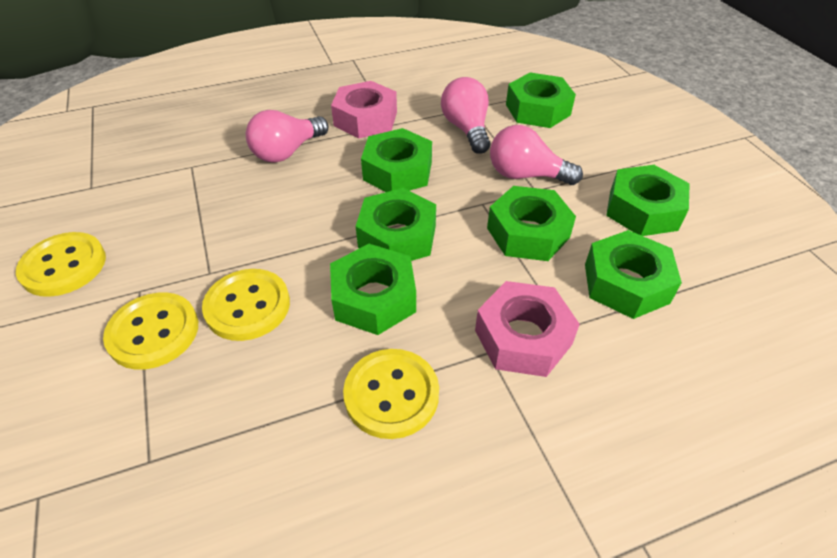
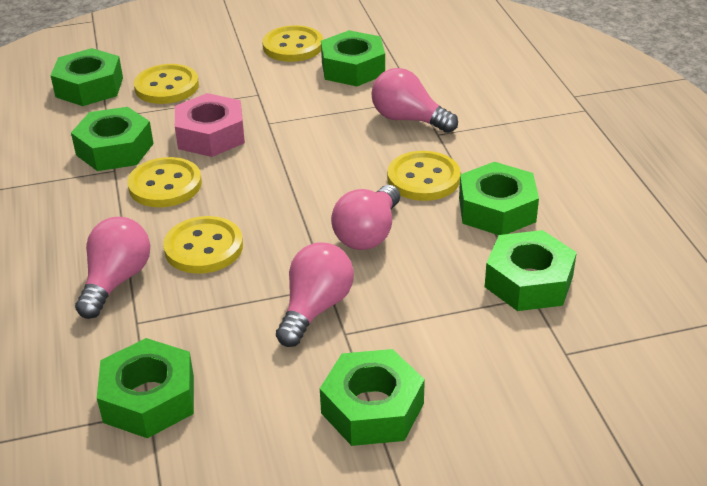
pink light bulb: [246,110,328,163] [441,77,490,154] [490,125,583,185] = 3 -> [75,217,150,319] [276,242,354,347] [331,185,400,250] [371,68,458,133] = 4
pink nut: [331,81,397,138] [475,281,580,377] = 2 -> [175,93,245,157] = 1
yellow button: [16,232,106,297] [103,292,198,370] [202,269,290,341] [343,349,439,439] = 4 -> [127,157,202,207] [134,64,199,104] [163,216,243,274] [262,25,323,62] [387,151,461,201] = 5

